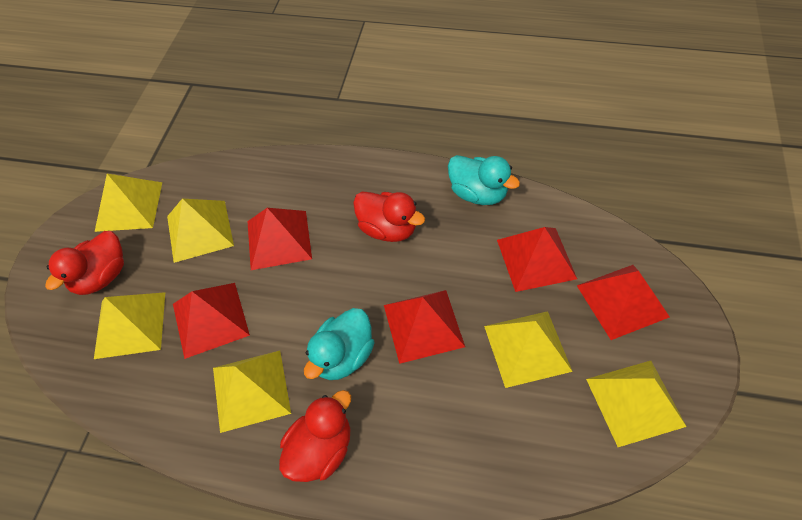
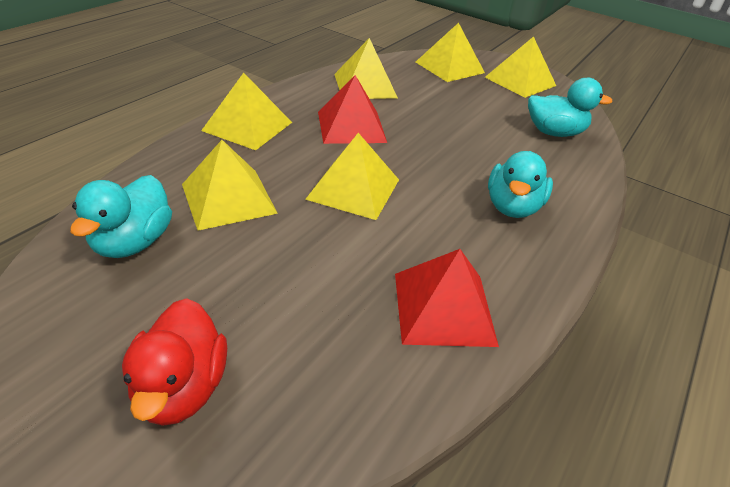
red duck: [45,231,124,295] [279,390,351,482] [353,192,425,242] = 3 -> [122,298,227,426] = 1
red pyramid: [173,283,250,359] [247,208,312,270] [384,290,465,364] [497,227,577,292] [577,265,670,340] = 5 -> [318,75,387,144] [395,249,499,347] = 2
turquoise duck: [304,308,375,380] [448,155,520,205] = 2 -> [70,175,172,258] [488,151,553,218] [528,78,612,137] = 3

